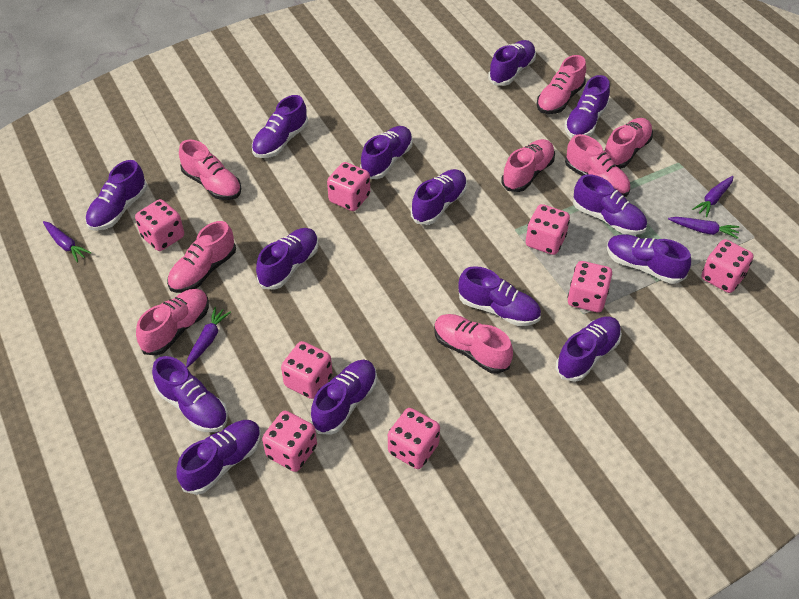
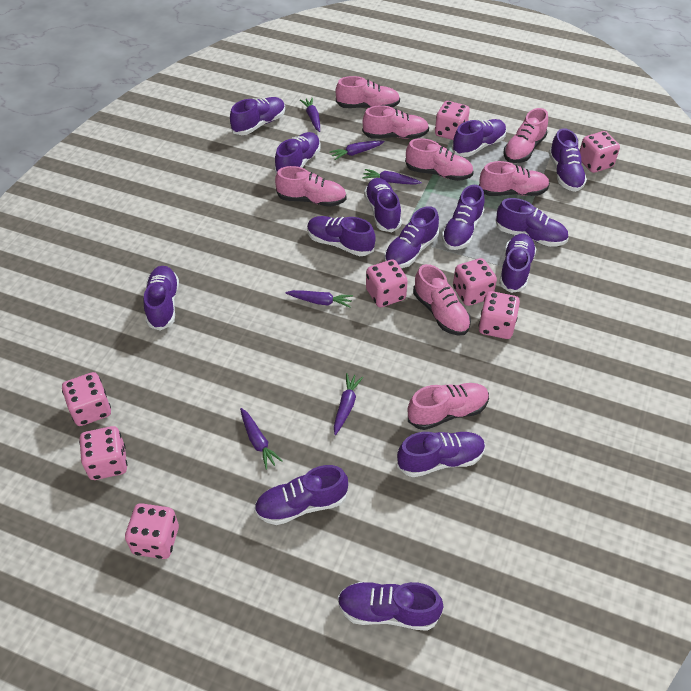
purple carrot: [43,221,91,263] [186,307,231,368] [668,217,739,239] [692,176,734,217] = 4 -> [240,408,283,470] [286,290,353,307] [300,98,320,132] [329,141,385,160] [334,373,363,435] [362,169,422,185] = 6

